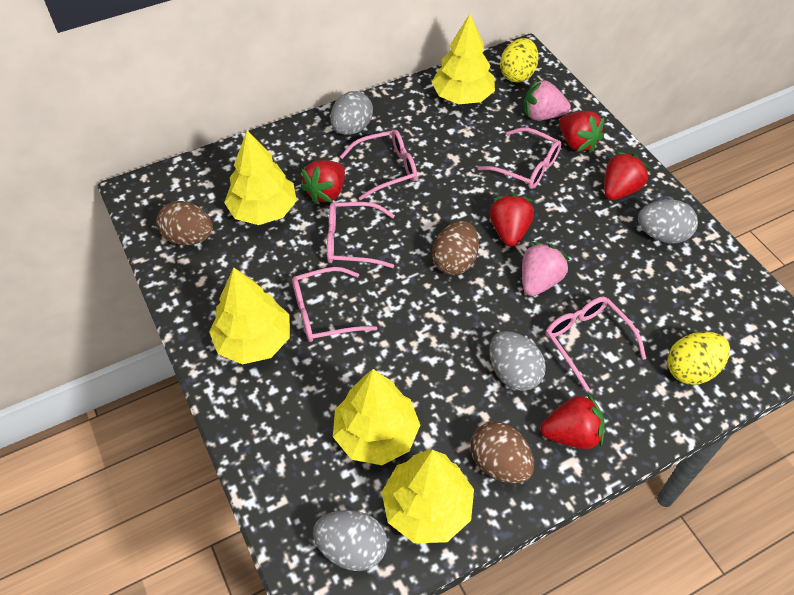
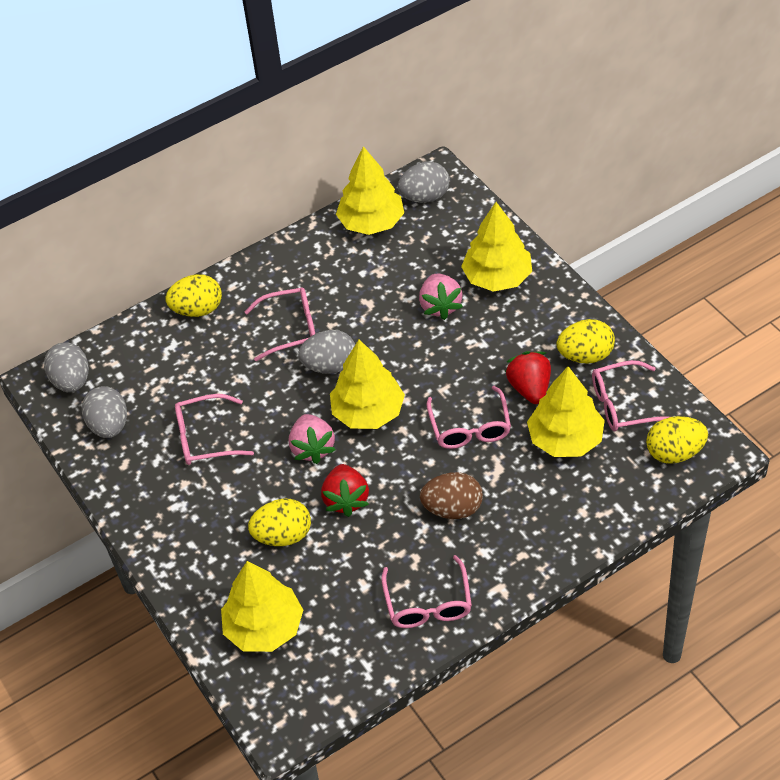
brown egg: [156,201,213,245] [432,221,479,275] [470,421,534,484] = 3 -> [420,472,483,519] = 1
red strawberry: [300,160,345,204] [489,194,534,247] [540,393,604,449] [559,111,604,153] [604,152,650,200] = 5 -> [321,464,369,517] [505,351,551,404] = 2
yellow egg: [500,38,539,83] [667,332,730,385] = 2 -> [166,274,222,317] [248,499,311,546] [557,319,615,364] [646,416,708,464] = 4

